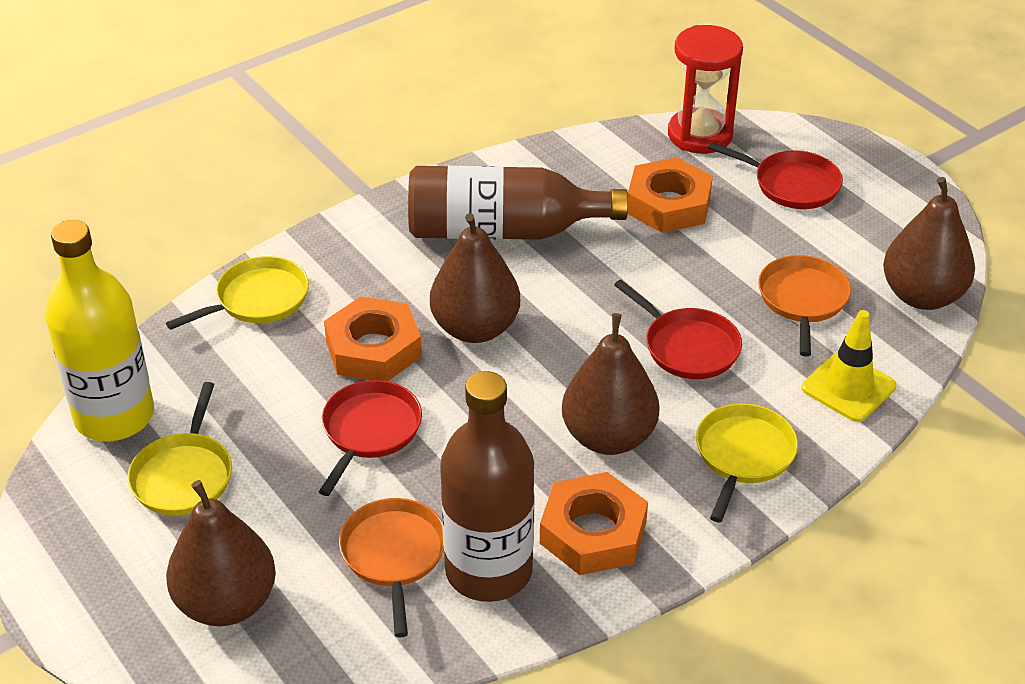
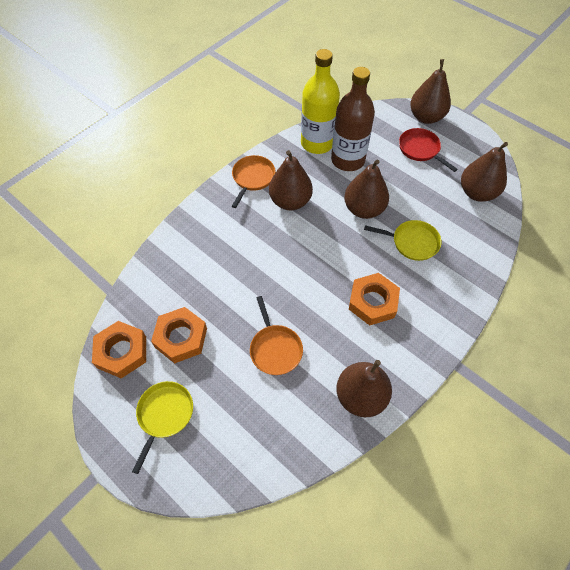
brown bottle: [408,166,628,240] [440,371,535,602] = 2 -> [331,67,375,171] = 1
brown pear: [166,480,276,626] [430,213,520,343] [562,313,659,455] [883,177,975,310] = 4 -> [269,150,313,210] [336,360,392,417] [344,159,389,219] [410,59,451,124] [461,142,508,202] = 5
red hourglass: [668,25,743,154] = 1 -> none = 0
red pan: [319,380,422,496] [614,280,742,379] [708,142,843,209] = 3 -> [399,128,458,172] = 1
yellow pan: [127,382,232,516] [166,256,309,330] [696,403,798,522] = 3 -> [132,381,193,474] [364,220,441,261] = 2
yellow traffic cone: [802,310,896,422] = 1 -> none = 0

